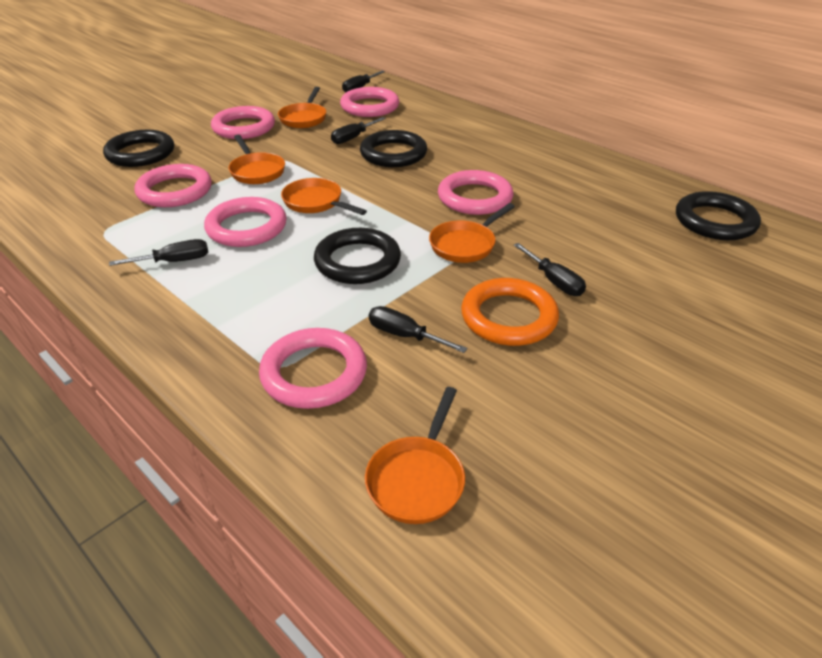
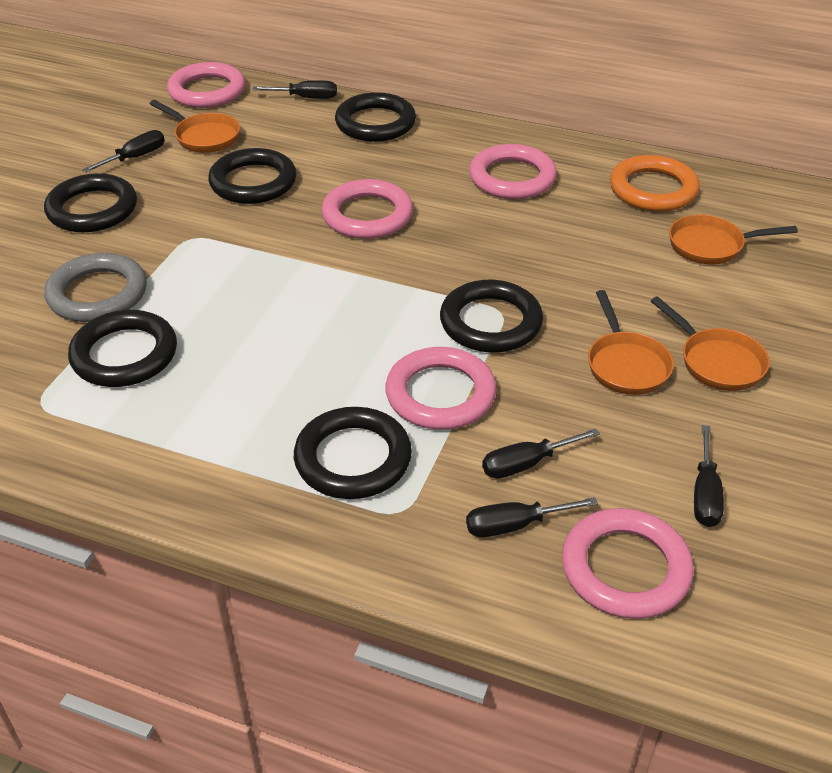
black ring: [103,130,174,167] [314,228,401,284] [360,130,427,167] [676,191,761,240] = 4 -> [44,173,137,232] [68,310,177,387] [208,148,297,204] [294,407,412,499] [335,92,416,142] [440,280,543,353] = 6
grey ring: none = 0 -> [44,253,147,322] = 1
orange pan: [228,135,285,184] [278,87,326,128] [281,178,367,215] [365,387,465,524] [429,203,515,263] = 5 -> [150,100,240,153] [588,290,674,395] [651,296,770,391] [669,214,798,264] = 4
pink ring: [134,164,212,207] [204,197,287,247] [211,106,275,139] [259,328,367,409] [340,87,399,117] [438,170,514,215] = 6 -> [167,62,245,108] [322,179,413,239] [385,347,496,430] [469,144,557,199] [562,508,694,619] = 5

